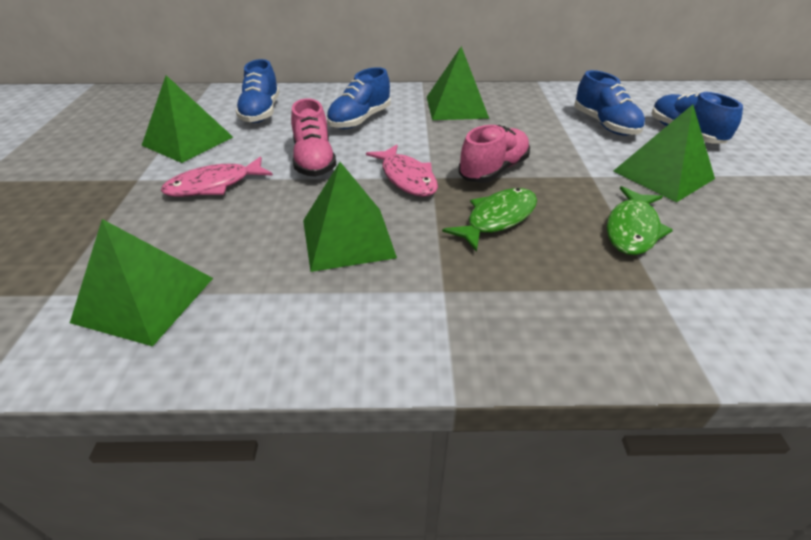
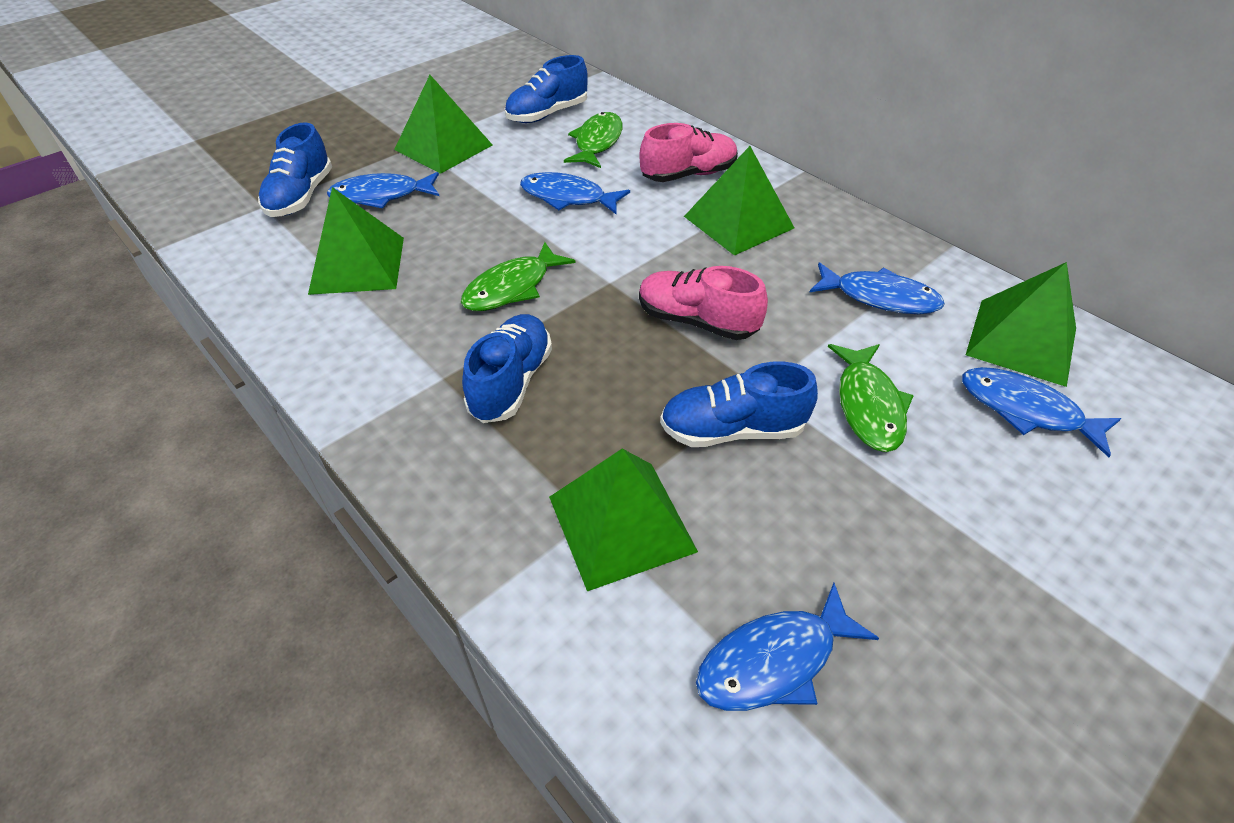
blue fish: none = 0 -> [327,172,439,208] [520,172,630,215] [696,583,879,711] [810,262,945,314] [962,367,1121,457] = 5
green fish: [442,188,537,252] [607,186,673,255] = 2 -> [461,242,576,311] [564,112,623,168] [828,344,914,452] = 3
pink fish: [161,156,273,197] [366,145,438,197] = 2 -> none = 0

